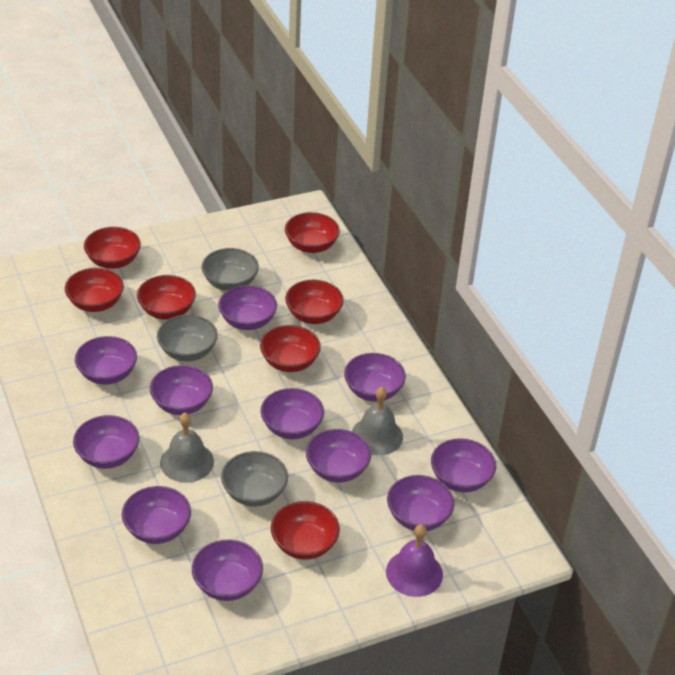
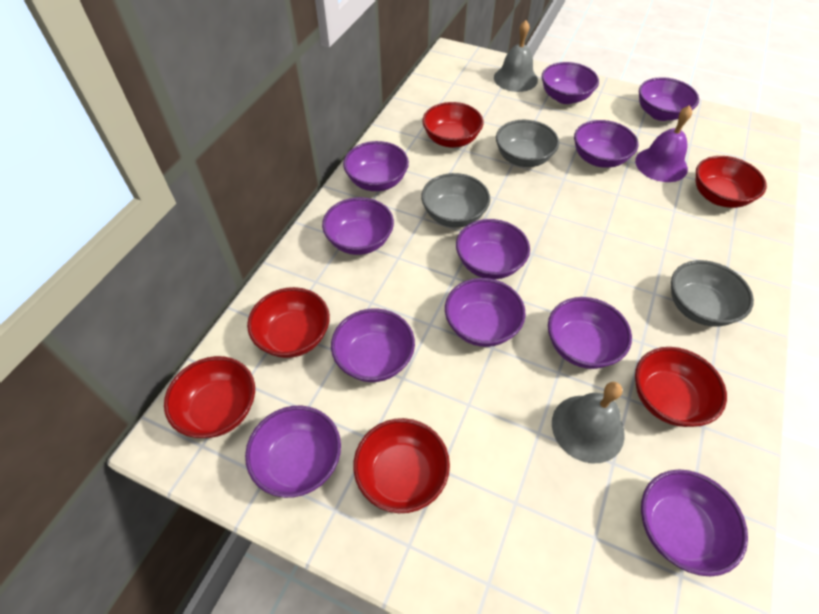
red bowl: [65,268,124,312] [84,227,141,269] [137,275,196,320] [260,325,321,372] [271,501,340,560] [285,212,340,253] [285,280,344,324] = 7 -> [164,356,255,438] [247,287,330,358] [353,418,450,513] [422,102,483,148] [635,347,727,427] [696,156,767,208] = 6

